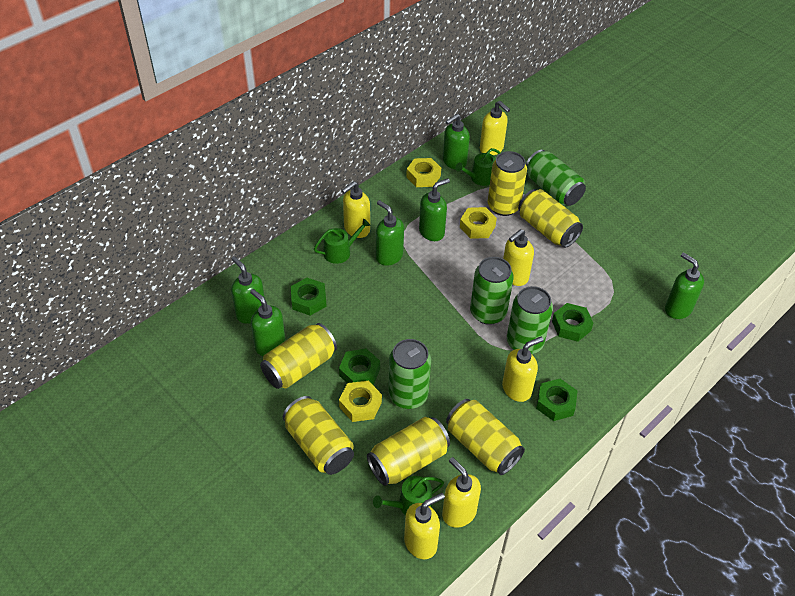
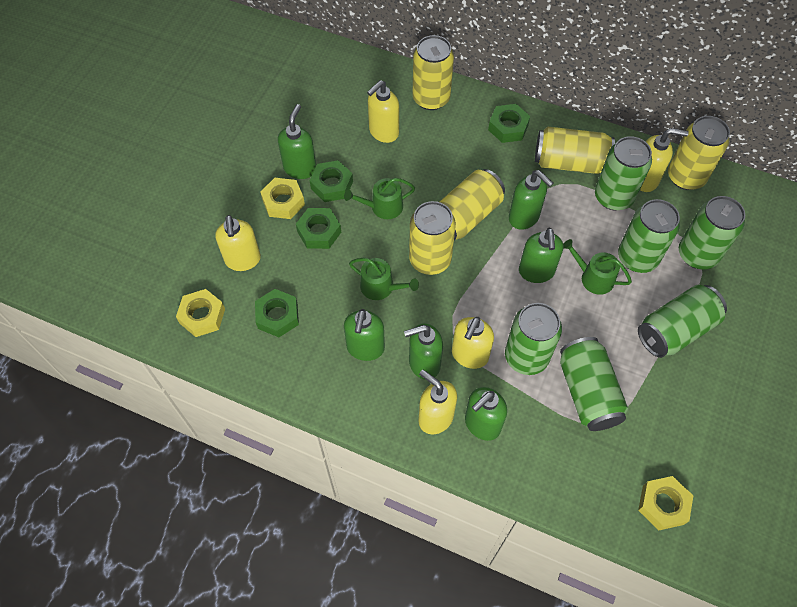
green can: [388,339,431,409] [470,257,514,325] [507,286,553,354] [526,150,586,206] = 4 -> [505,303,562,375] [560,337,628,431] [595,136,652,210] [618,199,680,273] [638,285,727,358] [679,196,745,270] = 6
yellow can: [260,323,337,389] [283,396,354,475] [367,417,450,486] [446,399,525,475] [488,151,527,216] [518,189,583,248] = 6 -> [409,201,456,275] [412,35,454,110] [439,169,505,241] [535,127,615,174] [668,116,730,190] = 5
yellow soap dispenser: [342,181,370,238] [404,493,445,559] [442,457,481,528] [480,101,510,155] [502,337,543,402] [503,229,534,286] = 6 -> [215,215,261,271] [367,80,399,143] [418,370,457,434] [452,317,494,369] [640,128,689,192] = 5

